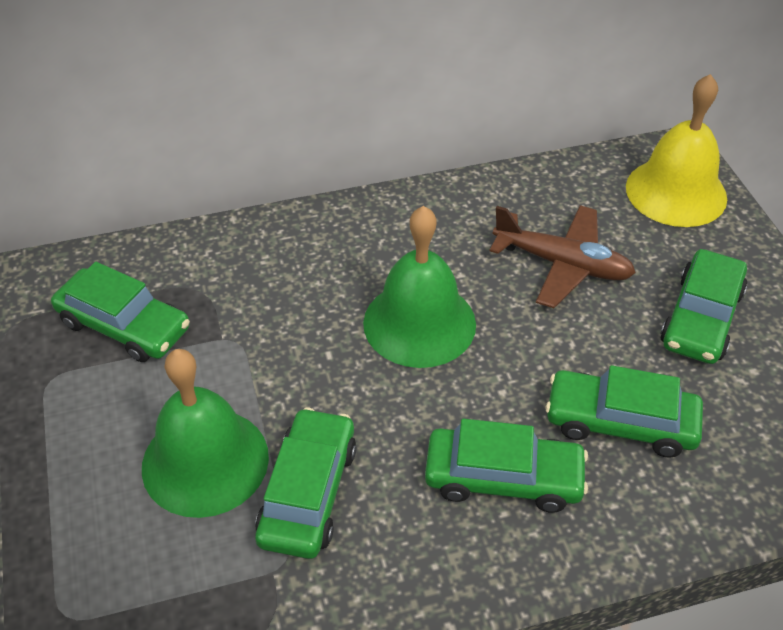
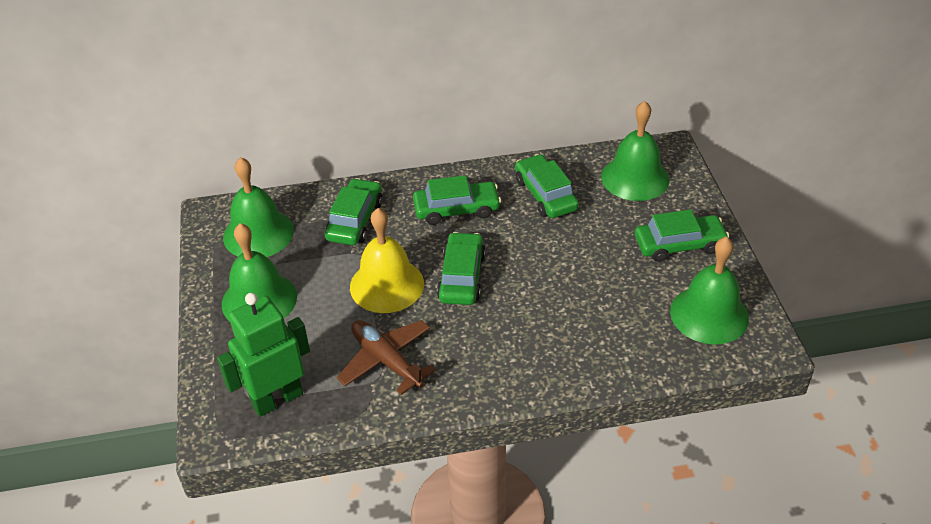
green bell: [142,349,269,518] [363,206,476,368] = 2 -> [222,223,297,321] [223,157,294,257] [601,101,669,201] [670,237,749,344] = 4
green robot: none = 0 -> [217,293,310,417] = 1

